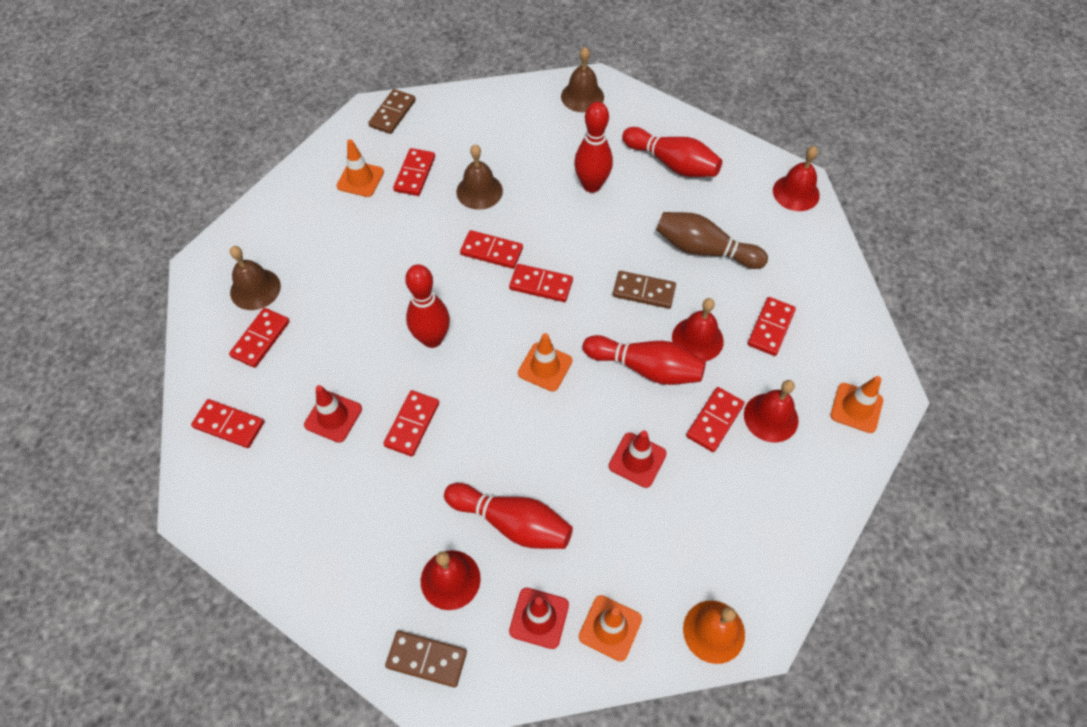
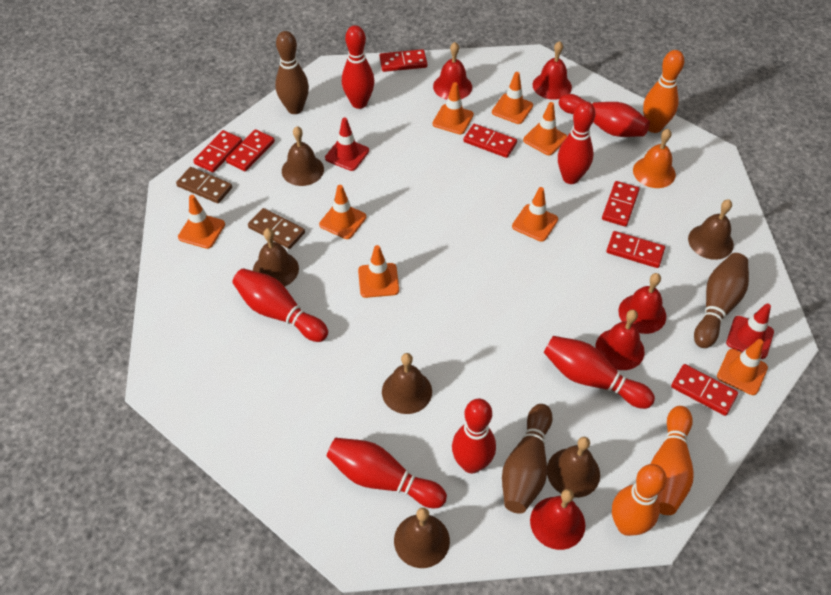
brown bell: [230,246,281,310] [456,144,503,210] [561,47,604,112] = 3 -> [253,228,299,287] [282,126,324,186] [382,353,432,414] [394,507,450,568] [547,437,600,498] [688,200,734,260] = 6
brown bowling pin: [656,212,768,269] = 1 -> [275,31,309,114] [502,404,553,514] [694,253,749,348] = 3
brown domino: [368,89,416,134] [385,631,467,687] [613,271,676,309] = 3 -> [176,167,232,203] [248,208,305,249] = 2
orange bowling pin: none = 0 -> [612,464,667,536] [643,50,684,133] [650,406,694,515] = 3
orange traffic cone: [336,139,384,197] [518,333,572,392] [579,595,642,661] [830,376,883,433] = 4 -> [178,195,225,249] [319,185,366,239] [358,245,399,298] [433,82,474,134] [492,72,533,124] [512,187,558,242] [523,102,567,155] [717,339,768,395] = 8
red bell: [421,550,481,610] [672,298,724,361] [744,380,799,443] [773,146,820,211] = 4 -> [433,42,472,100] [530,489,586,550] [533,41,572,100] [595,309,645,370] [618,273,666,334] = 5
red bowling pin: [405,264,450,348] [444,483,573,549] [574,102,613,193] [583,335,706,385] [622,127,722,177] = 5 -> [232,268,328,342] [327,438,447,508] [342,25,375,109] [452,399,496,473] [544,336,655,409] [558,101,595,184] [559,94,650,137] = 7
red domino: [191,399,264,448] [229,308,290,368] [383,390,439,457] [393,148,435,196] [460,230,523,269] [509,264,573,302] [686,387,745,452] [748,297,796,356] = 8 -> [193,130,242,172] [226,129,275,171] [379,49,427,72] [463,124,517,158] [602,181,640,227] [606,231,665,268] [671,364,738,416] = 7
red traffic cone: [304,385,362,443] [509,588,569,649] [609,430,667,488] = 3 -> [325,118,369,171] [726,304,774,359] = 2

